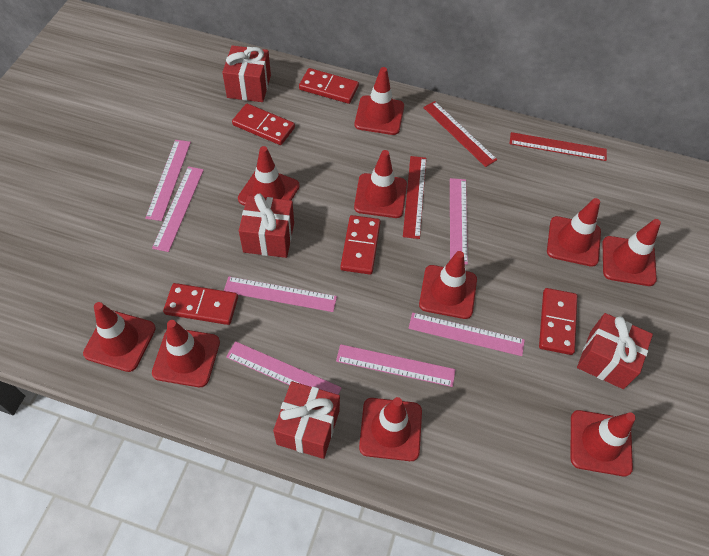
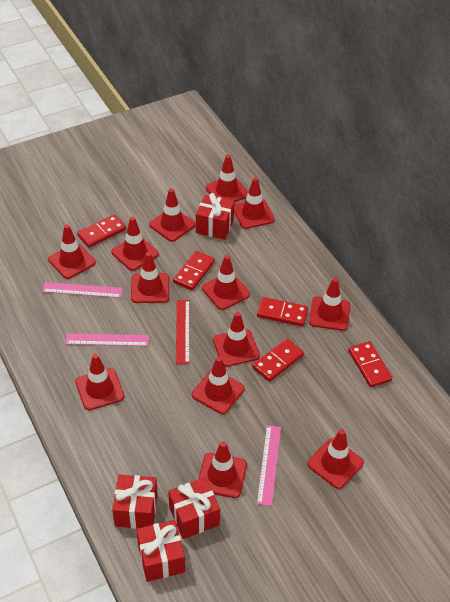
pink ruler: [145,140,191,221] [152,166,204,252] [224,276,337,312] [226,341,342,394] [336,344,456,387] [409,313,525,356] [450,178,468,265] = 7 -> [42,282,123,298] [65,333,149,346] [257,425,281,506] = 3
red ruler: [403,156,426,239] [423,101,497,167] [509,132,607,161] = 3 -> [176,300,190,364] = 1
red traffic cone: [83,302,156,372] [152,320,220,387] [238,146,300,206] [354,150,407,218] [355,67,404,135] [359,397,422,461] [419,251,477,319] [547,198,601,267] [571,410,636,476] [603,219,661,286] = 10 -> [48,225,96,279] [76,354,124,410] [111,217,159,271] [131,252,169,303] [149,188,195,242] [192,356,245,414] [198,441,247,498] [202,255,250,310] [206,155,248,202] [213,312,260,367] [234,178,275,229] [307,429,364,489] [309,278,350,331] = 13

